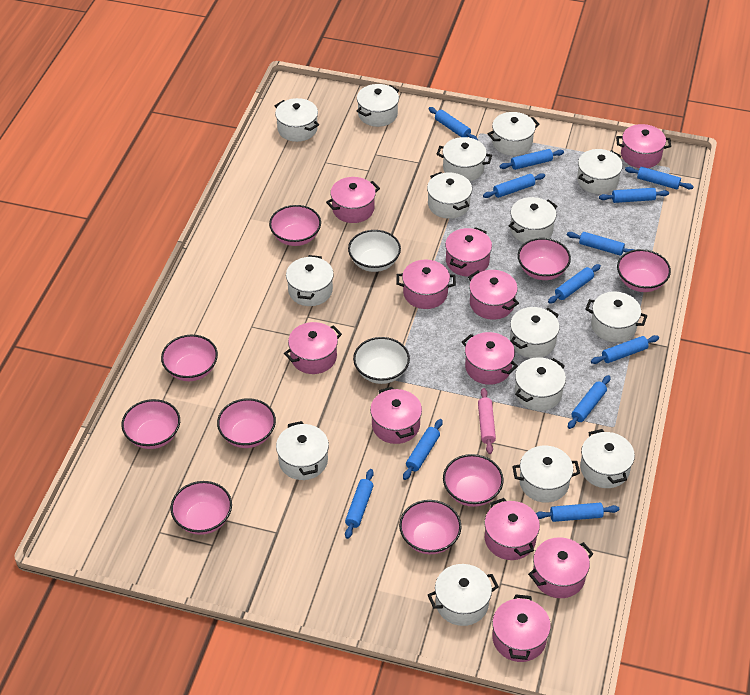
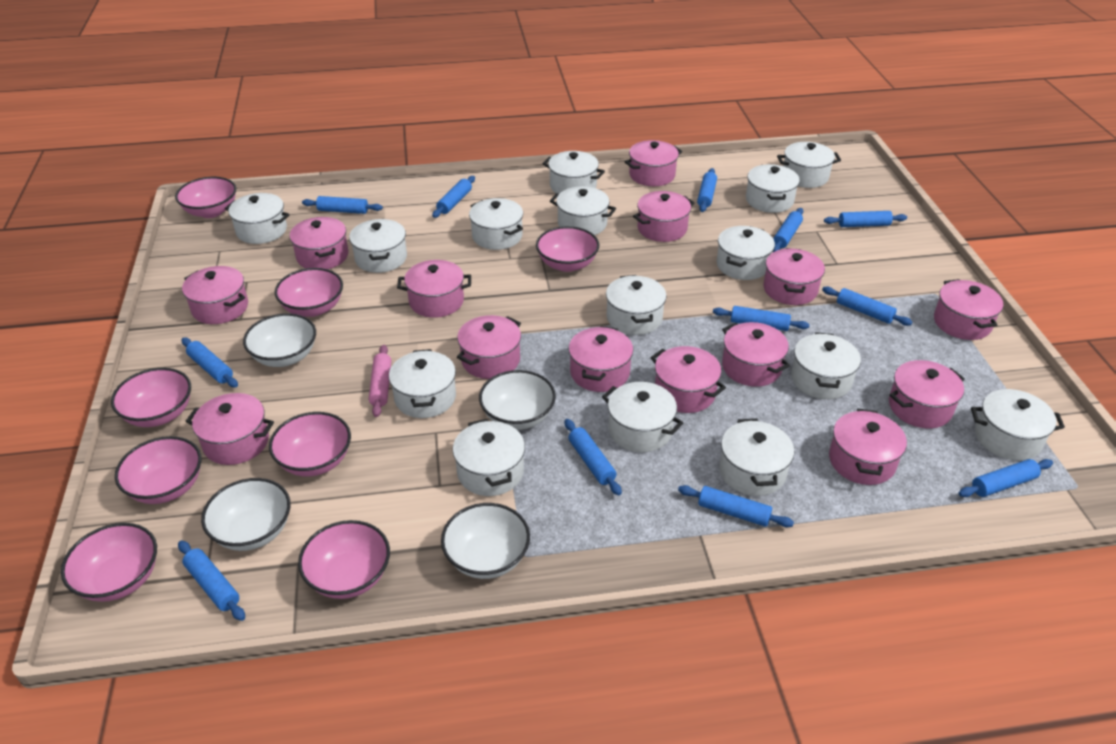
pink bowl: [121,399,180,449] [161,335,218,381] [171,481,232,535] [217,398,276,448] [269,205,321,246] [399,500,462,554] [443,454,504,507] [518,238,571,280] [617,249,671,292] = 9 -> [61,523,157,602] [111,368,191,427] [115,436,201,504] [175,177,236,218] [269,412,351,477] [275,268,343,317] [298,520,390,599] [536,226,599,272] = 8
pink pot: [284,322,342,374] [326,177,380,223] [370,387,422,444] [396,260,456,309] [445,227,492,276] [462,332,518,385] [468,270,519,320] [484,498,540,560] [492,594,551,662] [528,537,593,598] [616,124,671,168] = 11 -> [182,266,248,324] [185,393,274,465] [290,217,348,269] [397,260,471,318] [457,315,521,379] [569,326,633,392] [624,140,682,186] [633,191,694,242] [650,346,726,413] [722,322,790,387] [763,248,825,305] [829,409,907,485] [889,360,965,428] [934,279,1003,340] = 14
white bowl: [348,230,401,272] [353,337,410,384] = 2 -> [201,478,291,551] [243,313,316,367] [441,503,530,579] [479,370,556,430] = 4

